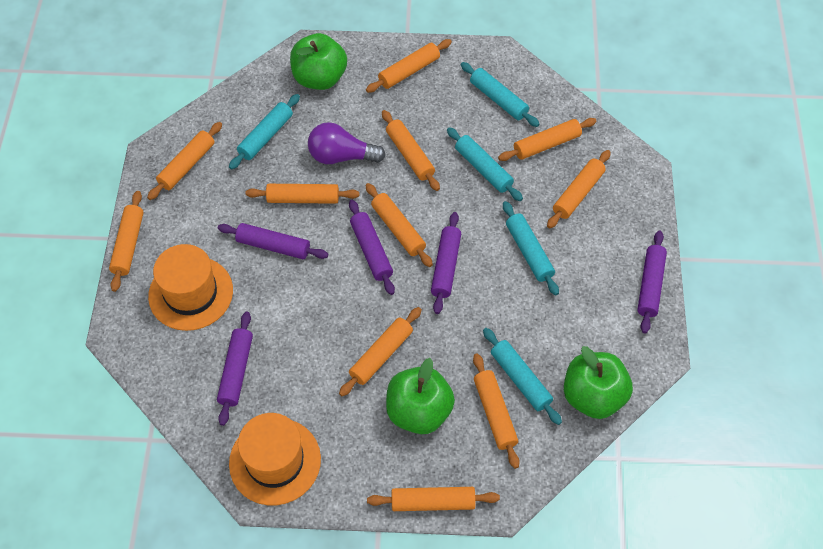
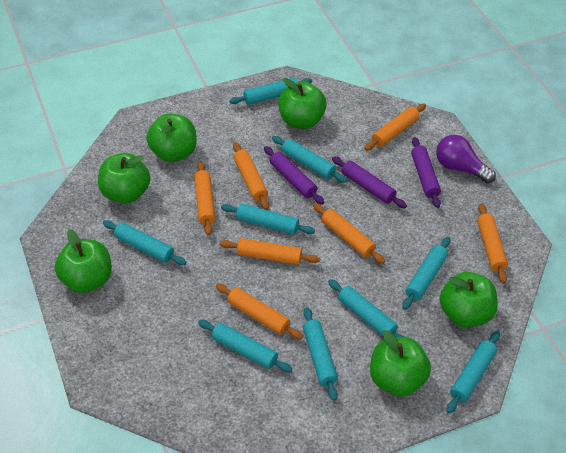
green apple: [290,33,347,90] [386,358,455,434] [564,346,633,419] = 3 -> [55,229,112,293] [98,153,150,203] [146,113,197,162] [278,78,327,129] [370,330,431,396] [440,272,498,328] = 6
orange hat: [148,244,233,331] [229,413,321,505] = 2 -> none = 0
orange rolling pin: [109,191,144,292] [147,122,222,200] [246,184,359,204] [339,307,422,396] [365,183,433,267] [366,39,452,93] [367,487,500,511] [382,110,440,191] [473,353,520,469] [498,118,596,161] [547,150,611,229] = 11 -> [194,161,215,236] [216,284,303,339] [220,238,320,265] [233,142,269,210] [313,203,385,264] [364,103,426,151] [477,203,508,284] = 7
purple rolling pin: [217,312,253,426] [218,223,328,259] [349,200,395,295] [431,212,461,314] [637,231,667,333] = 5 -> [264,146,324,205] [332,156,407,208] [411,137,441,208] = 3
turquoise rolling pin: [229,94,300,169] [447,127,523,201] [461,62,540,127] [483,328,562,425] [503,201,559,295] = 5 -> [103,220,186,265] [198,320,292,372] [221,203,315,235] [229,77,312,105] [272,136,347,183] [303,307,338,401] [328,279,405,337] [402,237,450,310] [447,331,500,414] = 9

